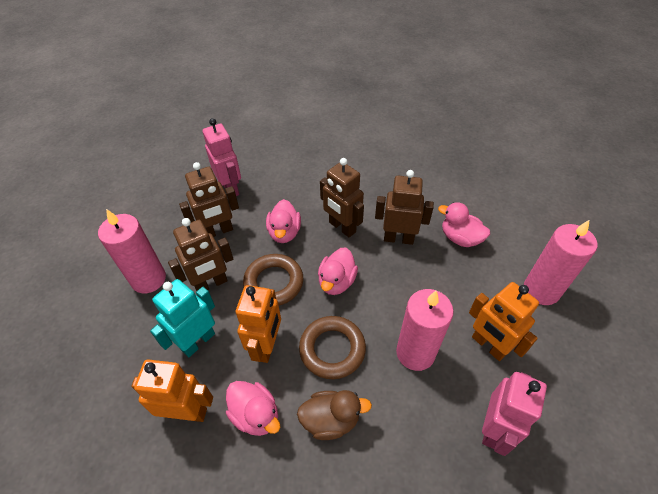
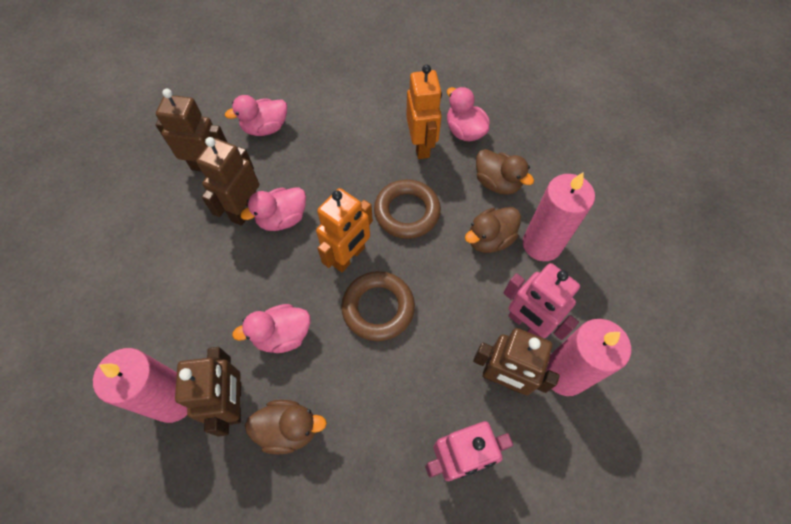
brown duck: [297,390,372,440] = 1 -> [245,400,327,454] [465,207,521,253] [476,149,534,195] = 3
orange robot: [131,359,213,422] [236,285,281,363] [469,282,539,361] = 3 -> [316,188,373,272] [406,64,442,159] = 2
turquoise robot: [150,279,215,357] = 1 -> none = 0

